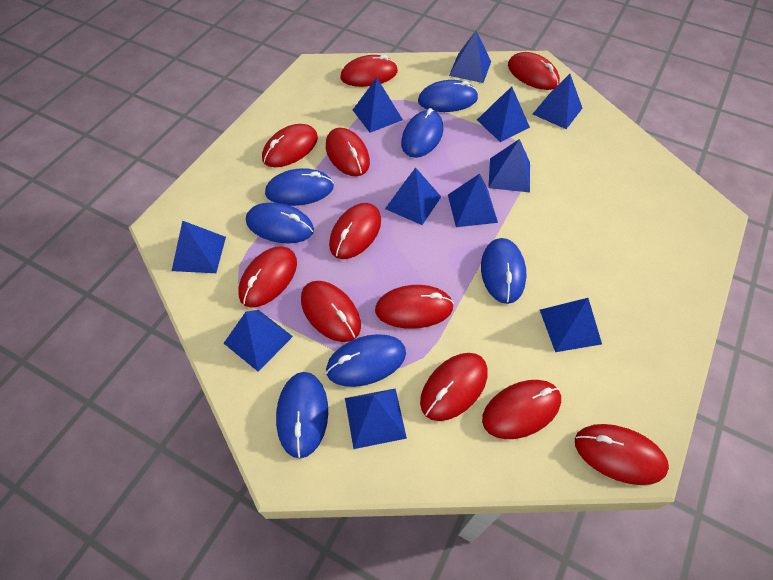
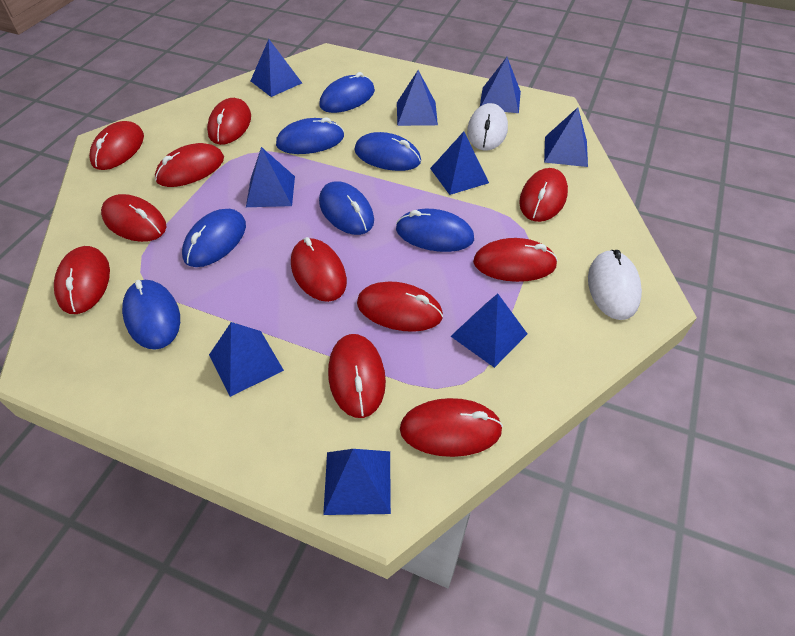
blue pyramid: [172,220,226,273] [224,310,293,372] [345,388,407,449] [353,78,403,133] [385,167,441,225] [448,173,498,227] [449,31,491,83] [477,86,530,142] [488,139,530,192] [533,74,582,129] [540,298,602,352] = 11 -> [209,322,284,397] [246,147,295,207] [251,39,302,97] [323,449,391,515] [397,70,438,126] [430,131,489,195] [451,294,527,368] [480,57,521,113] [544,107,588,167] = 9
white mouse: none = 0 -> [467,103,508,150] [588,250,642,320] = 2

